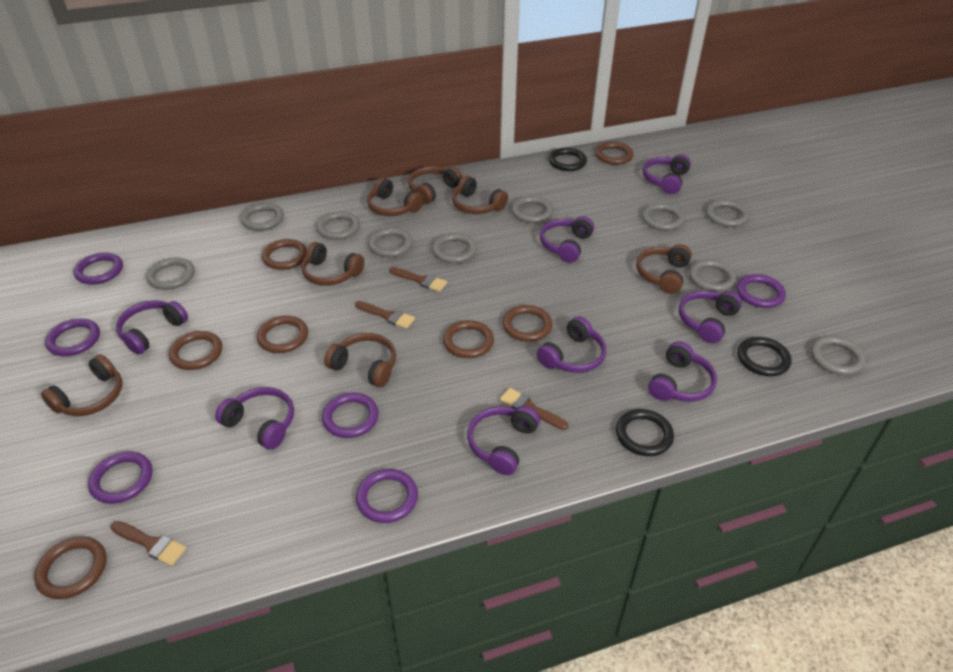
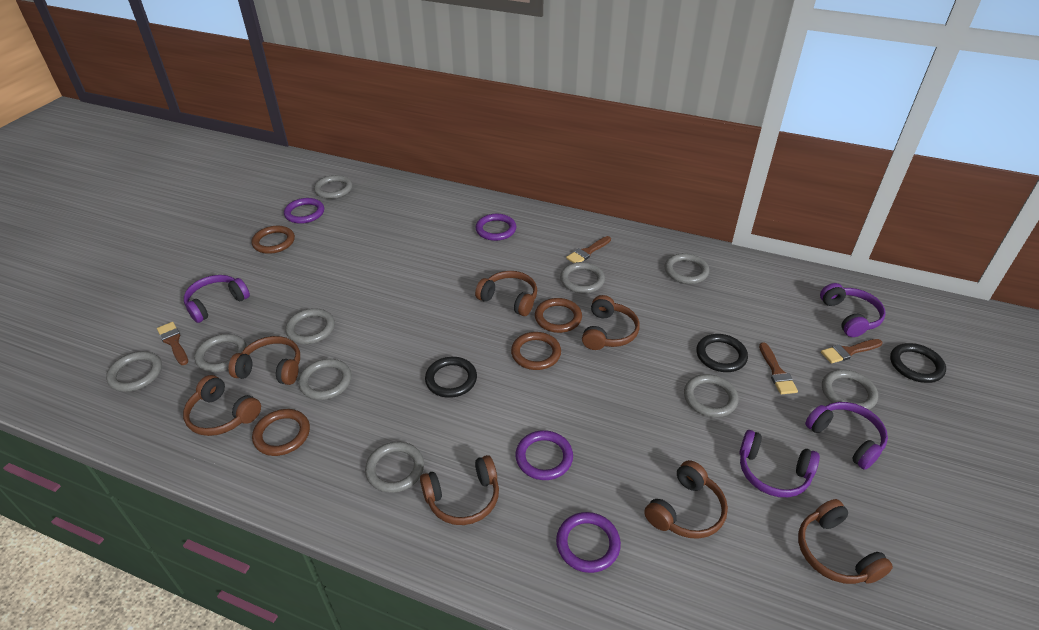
brown ring: [34,536,106,599] [169,331,222,370] [257,315,308,353] [262,239,307,270] [443,320,494,358] [502,305,552,342] [595,142,633,165] = 7 -> [251,226,295,254] [252,409,310,456] [511,332,561,370] [535,298,582,333] = 4
purple headphones: [116,300,188,355] [215,387,294,450] [467,406,540,475] [537,316,606,373] [540,216,594,263] [643,154,691,194] [648,341,717,402] [679,291,742,343] = 8 -> [184,275,250,323] [739,430,820,497] [805,402,888,470] [820,283,886,337] = 4
purple ring: [45,318,100,356] [74,252,123,285] [88,451,152,504] [322,393,379,438] [356,469,418,523] [737,274,786,308] = 6 -> [284,198,324,224] [475,214,516,241] [515,430,573,480] [556,512,621,573] = 4

